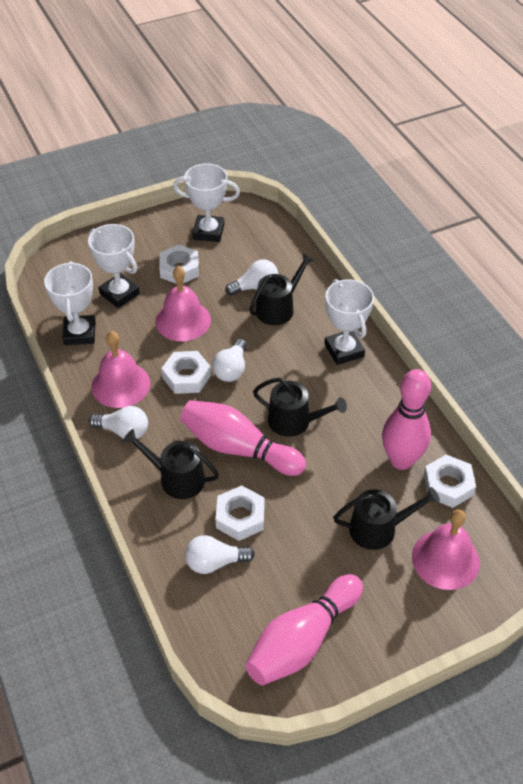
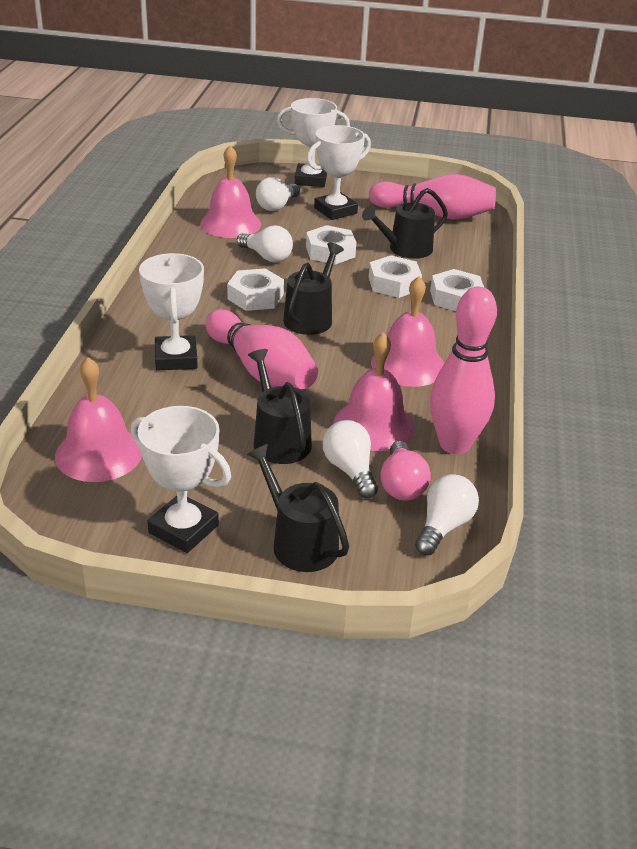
pink bell: [91,331,150,408] [155,266,211,341] [412,510,480,590] = 3 -> [55,357,142,482] [200,145,261,238] [334,332,415,451] [371,276,444,387] = 4
pink light bulb: none = 0 -> [380,441,431,501] = 1

